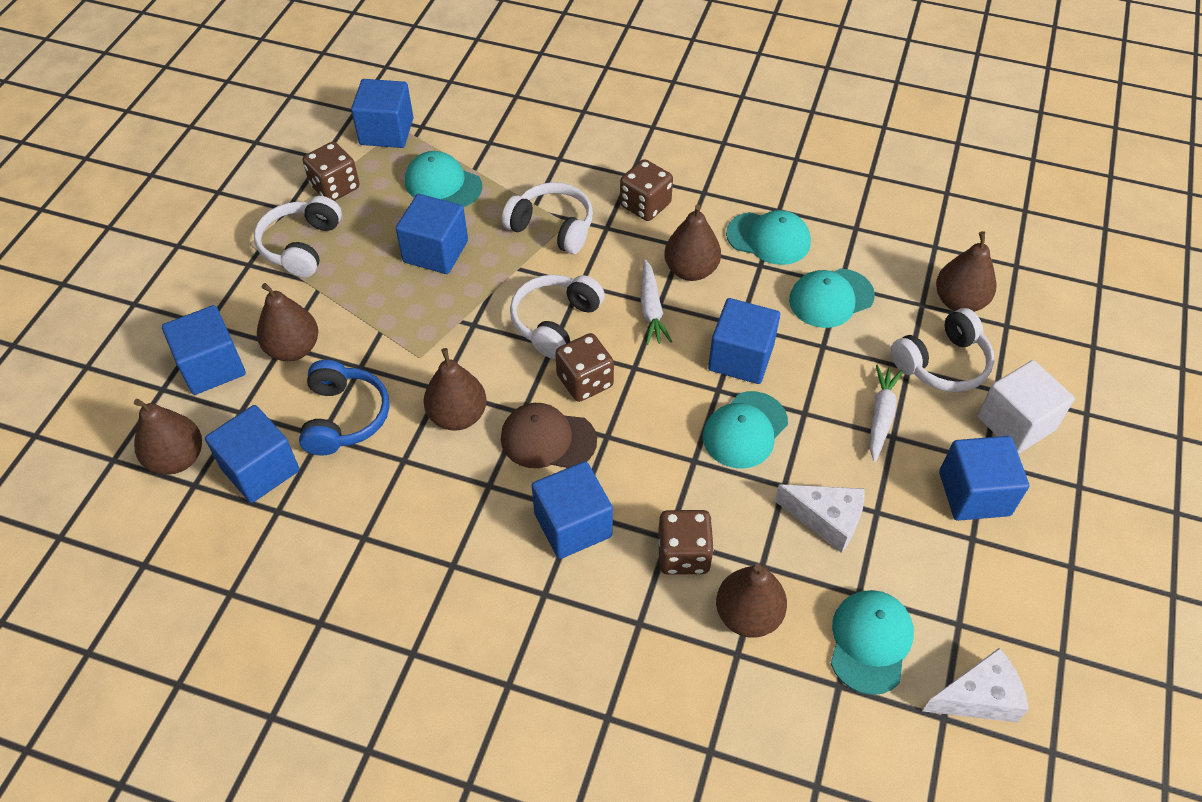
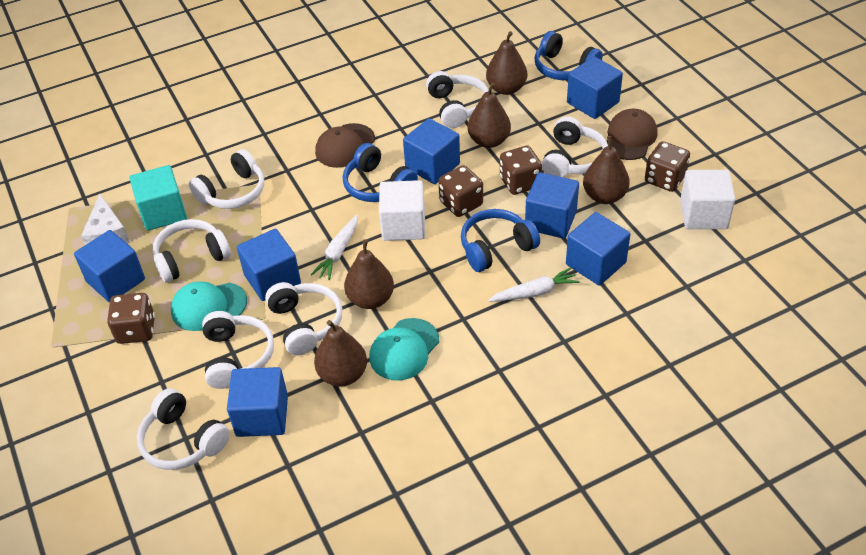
blue headphones: [299,360,389,455] = 1 -> [343,143,418,202] [461,209,540,272] [535,31,603,80] = 3
brown cap: [501,403,597,468] = 1 -> [315,123,375,168] [607,109,658,160] = 2
brown pear: [134,399,202,475] [257,283,318,361] [423,348,487,431] [664,204,721,281] [716,564,787,638] [936,231,996,312] = 6 -> [314,320,367,386] [344,240,394,309] [467,83,511,148] [486,31,527,95] [583,136,630,204] = 5
turquoise cap: [405,151,482,207] [703,391,788,469] [726,210,811,265] [789,268,875,328] [831,590,914,695] = 5 -> [171,281,247,331] [369,318,439,381] = 2
turquoise cube: none = 0 -> [129,165,187,231] = 1
white cheese: [775,484,864,553] [923,648,1029,722] = 2 -> [81,194,130,245] = 1
white cube: [977,360,1075,454] = 1 -> [379,180,425,241] [680,170,735,229] = 2
white headphones: [254,196,342,278] [502,182,593,254] [510,275,605,359] [891,308,995,392] = 4 -> [137,388,230,470] [153,219,231,283] [189,149,264,209] [202,311,274,389] [265,282,342,356] [426,71,488,128] [542,116,608,177] = 7

